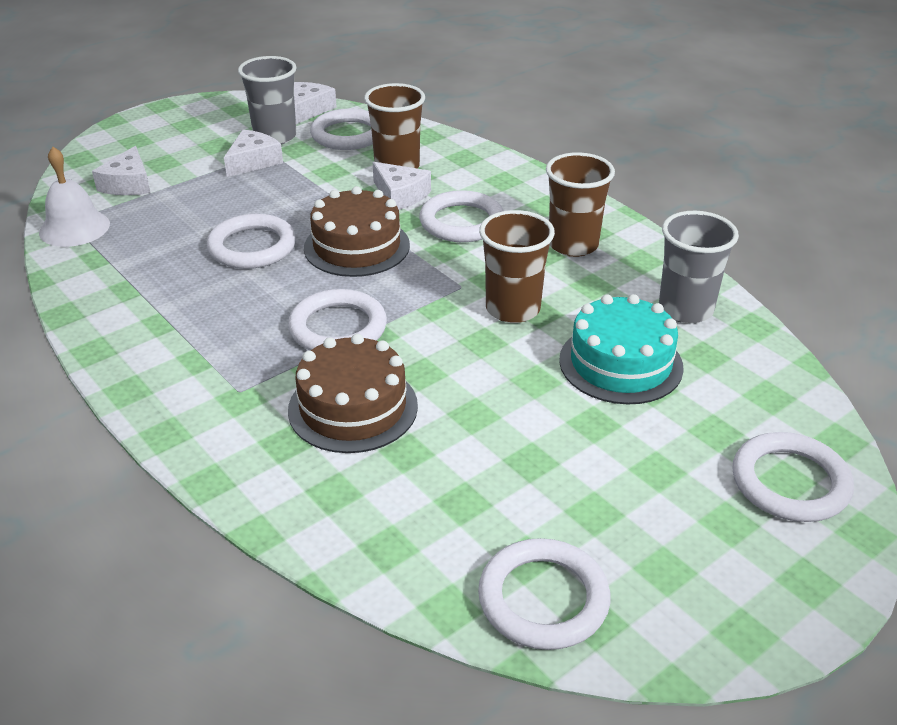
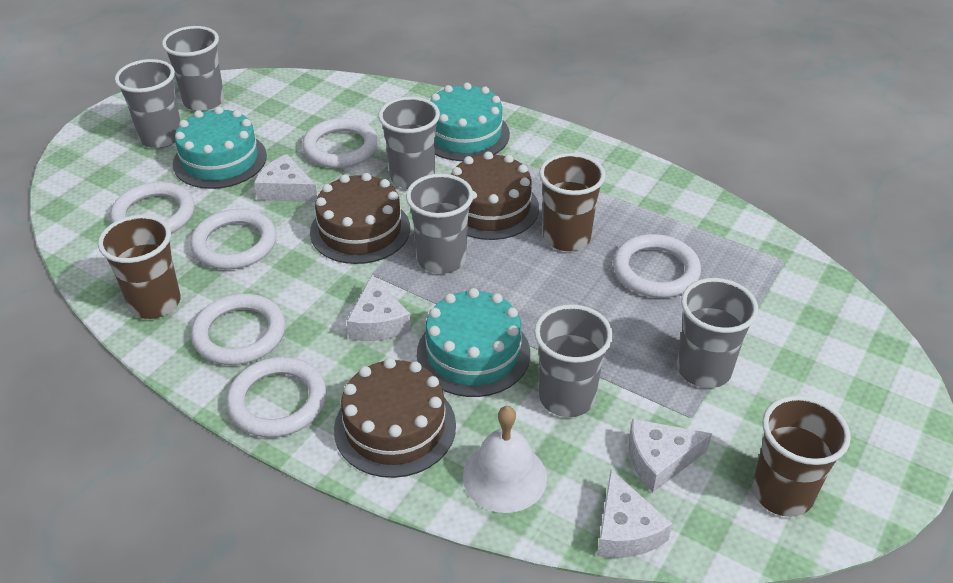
brown cake: [288,334,418,453] [304,186,410,277] = 2 -> [310,173,410,264] [334,358,456,478] [451,151,539,240] = 3
grey cup: [238,56,296,144] [659,211,739,324] = 2 -> [115,59,180,148] [162,26,224,112] [378,96,440,189] [406,174,474,274] [534,304,613,417] [677,278,758,388] = 6
turquoise cake: [559,294,684,404] = 1 -> [173,107,267,189] [417,288,530,397] [430,83,510,161] = 3

